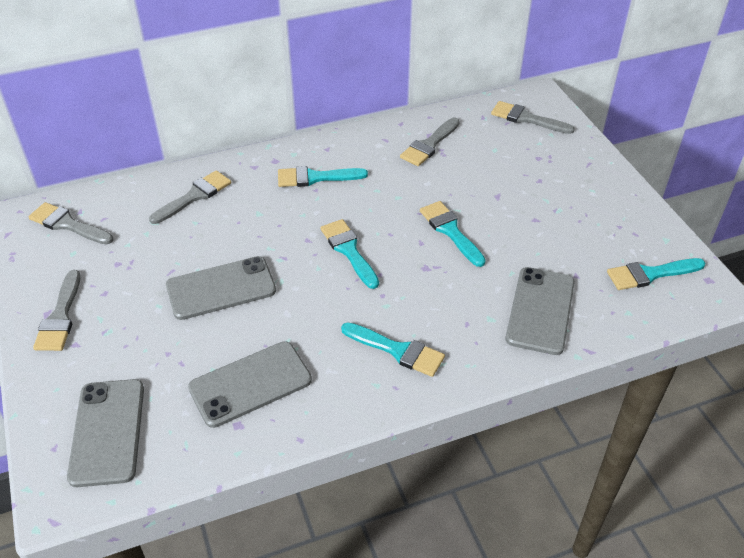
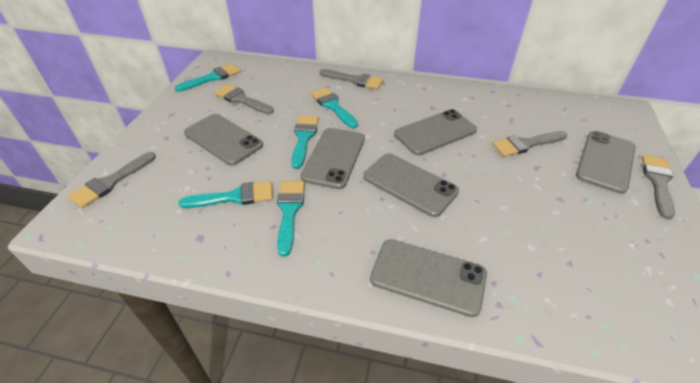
grey phone: [67,379,144,487] [166,256,276,320] [188,341,312,428] [505,267,575,355] = 4 -> [184,114,263,166] [301,128,365,189] [363,153,459,217] [370,239,487,317] [394,109,477,155] [576,131,635,194] = 6

